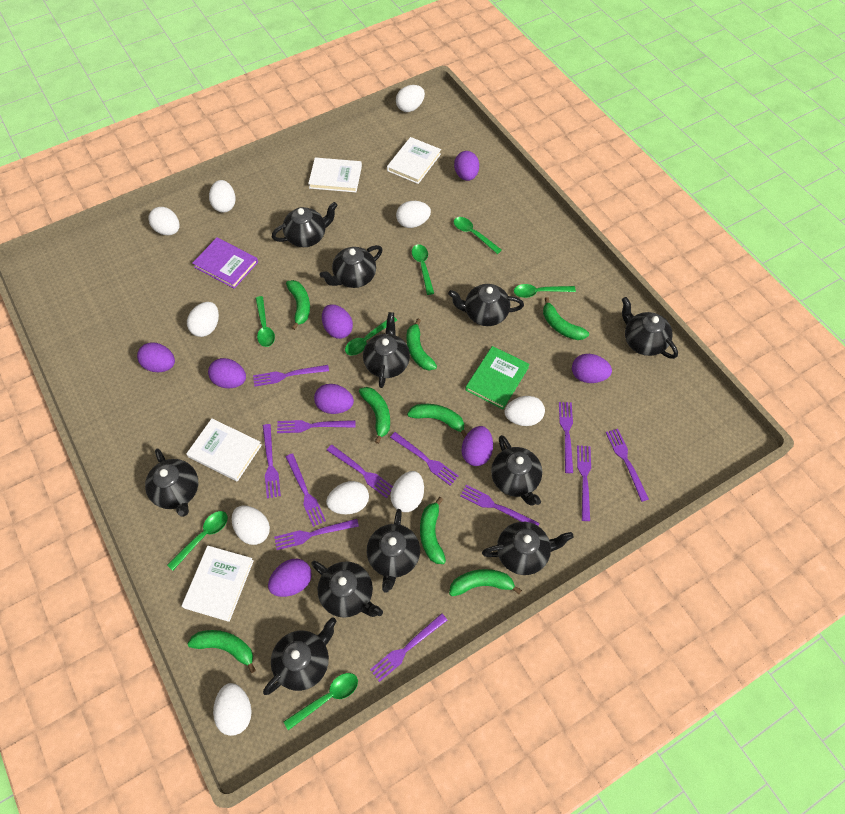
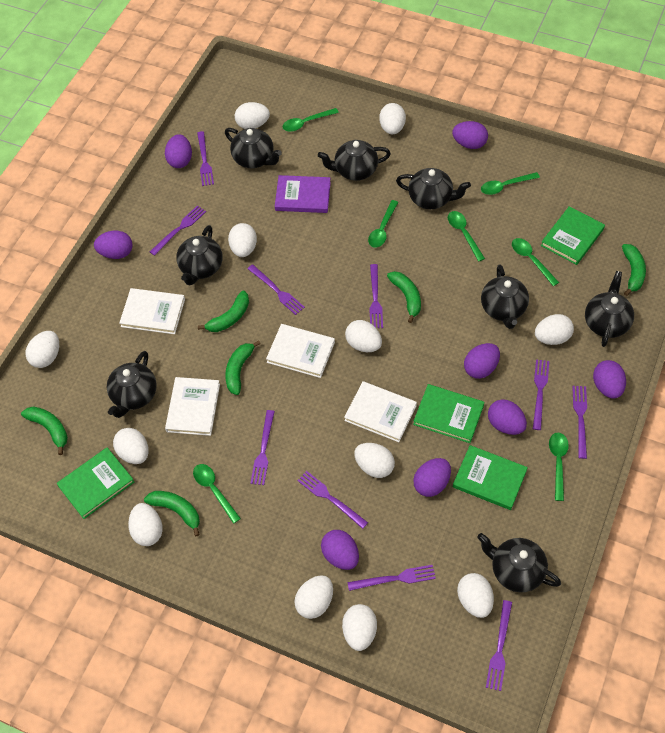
black teapot: [145,449,198,517] [263,617,337,695] [272,202,338,247] [311,560,383,618] [320,245,383,288] [363,312,410,388] [367,509,420,593] [448,284,524,326] [482,522,574,575] [491,435,542,506] [622,297,678,359] = 11 -> [107,351,157,418] [176,225,223,285] [225,128,282,168] [318,140,391,181] [396,168,471,209] [477,533,561,592] [481,264,529,329] [585,271,634,347] = 8
green banana: [188,630,256,673] [286,280,310,330] [359,387,390,444] [406,319,437,371] [407,404,467,438] [420,497,446,564] [449,569,522,596] [543,297,589,340] = 8 -> [21,406,68,455] [144,491,200,536] [198,290,249,332] [225,340,261,395] [387,271,421,323] [622,244,646,296] = 6
green book: [465,346,529,409] = 1 -> [57,448,134,519] [413,384,484,443] [453,445,528,510] [541,206,605,265] = 4
purple fork: [253,365,329,387] [263,424,281,498] [274,519,359,550] [277,420,356,433] [286,453,326,527] [327,444,393,498] [370,613,447,682] [390,432,459,486] [460,485,540,526] [559,402,573,473] [577,445,591,521] [606,429,649,502] = 12 -> [150,205,206,256] [197,131,214,186] [247,264,305,315] [250,410,275,485] [297,471,368,529] [347,565,436,591] [369,264,383,328] [486,600,512,691] [533,359,549,430] [572,386,587,459] = 10
white egg: [148,207,180,235] [187,302,219,337] [209,180,236,213] [213,683,252,736] [232,506,270,545] [326,481,369,515] [390,471,424,512] [396,85,425,112] [396,201,431,228] [505,396,545,426] = 10 -> [25,331,59,368] [113,428,149,464] [128,503,163,546] [228,223,257,257] [235,102,270,129] [294,575,333,619] [342,604,377,651] [345,320,382,352] [354,443,395,478] [379,103,406,134] [457,573,494,618] [535,314,574,345] = 12

